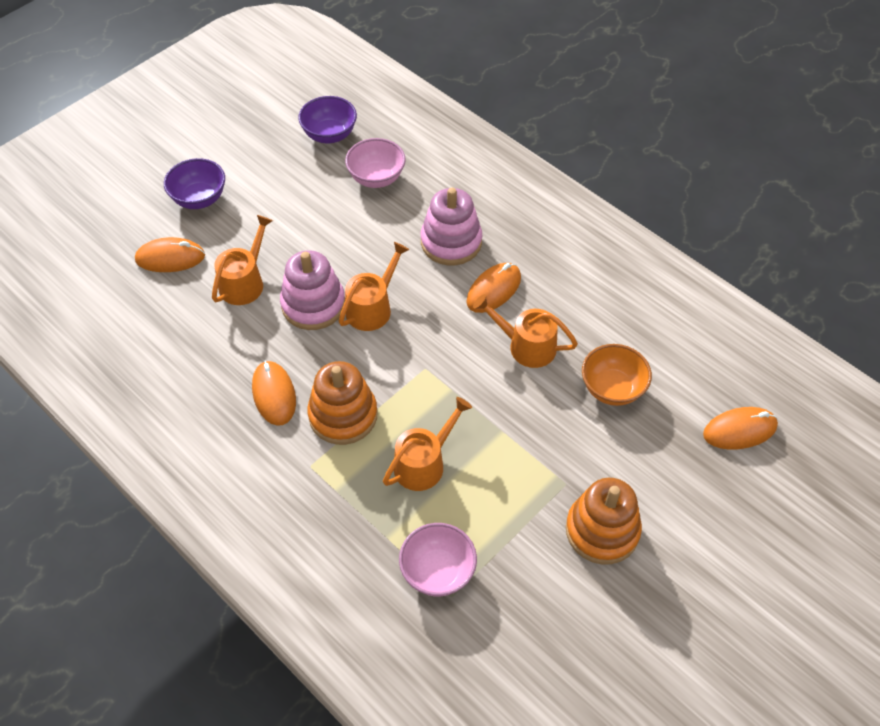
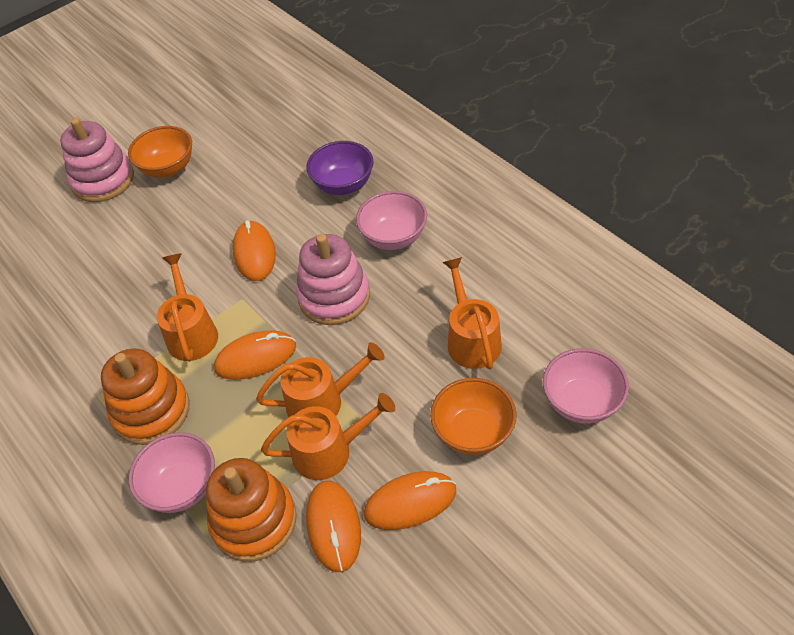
orange bowl: [582,344,652,406] = 1 -> [128,126,192,178] [430,378,517,455] = 2
pink bowl: [345,138,406,188] [399,523,477,597] = 2 -> [129,432,215,513] [356,191,427,250] [543,348,629,424] = 3
purple bowl: [164,158,225,209] [298,96,357,143] = 2 -> [306,141,374,195] = 1

